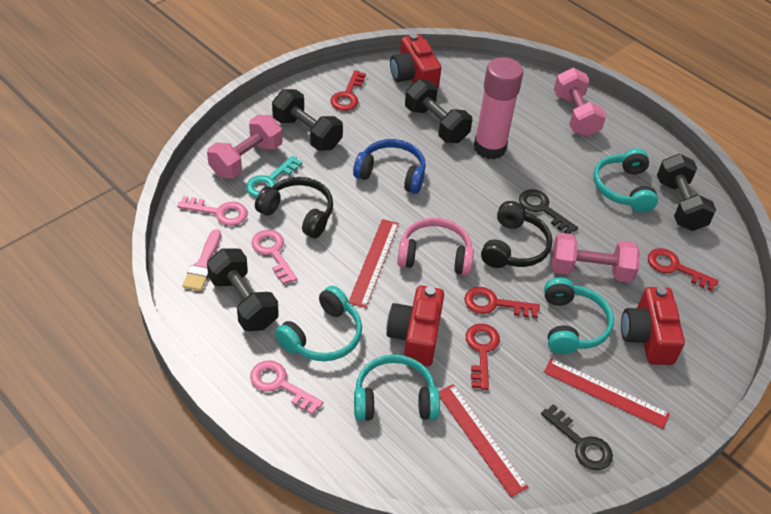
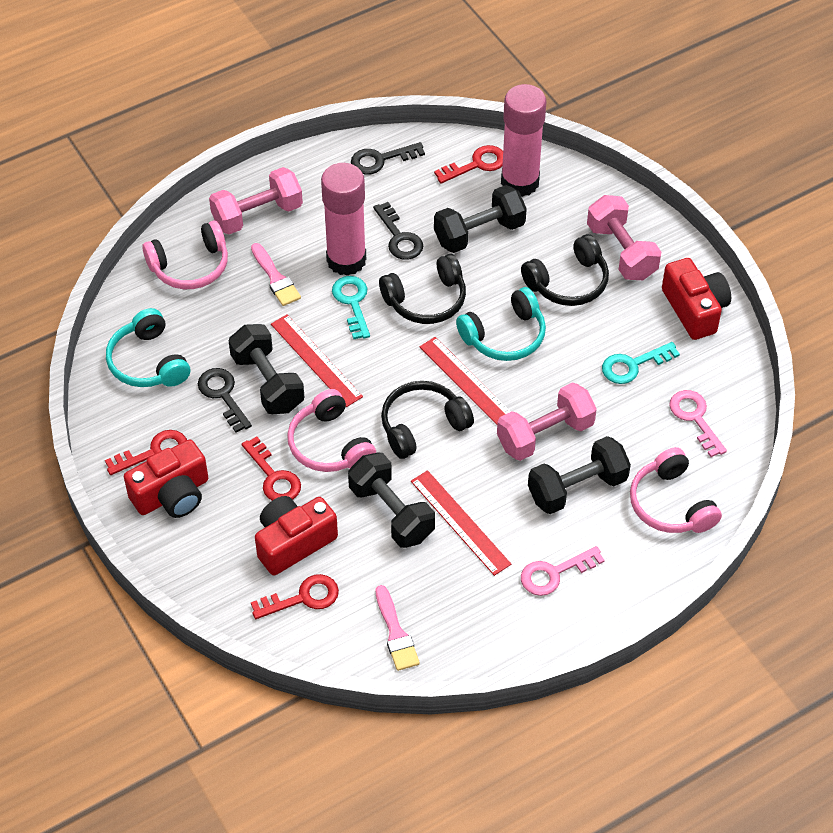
black headphones: [255,177,333,238] [481,201,553,268] = 2 -> [379,254,466,324] [381,381,474,459] [521,234,609,306] = 3
black key: [519,189,578,234] [541,404,613,471] = 2 -> [198,368,252,433] [351,142,425,175] [373,202,423,260] = 3
blue headphones: [353,139,426,194] = 1 -> none = 0
pink brush: [182,229,221,291] = 1 -> [251,243,301,306] [376,585,420,671] = 2
pink glue stick: [474,57,523,160] = 1 -> [321,163,366,276] [501,84,547,197] = 2
pink headphones: [397,218,474,276] = 1 -> [142,221,228,289] [287,389,376,472] [630,447,722,533] = 3
pink key: [177,196,248,226] [250,360,323,415] [251,230,297,285] = 3 -> [521,546,605,596] [669,390,727,457] = 2
turquoise headphones: [275,286,362,361] [354,354,440,421] [544,277,614,354] [594,148,658,212] = 4 -> [106,308,190,387] [456,287,546,361] = 2
turquoise key: [246,156,302,197] = 1 -> [332,276,370,339] [602,342,680,384] = 2

